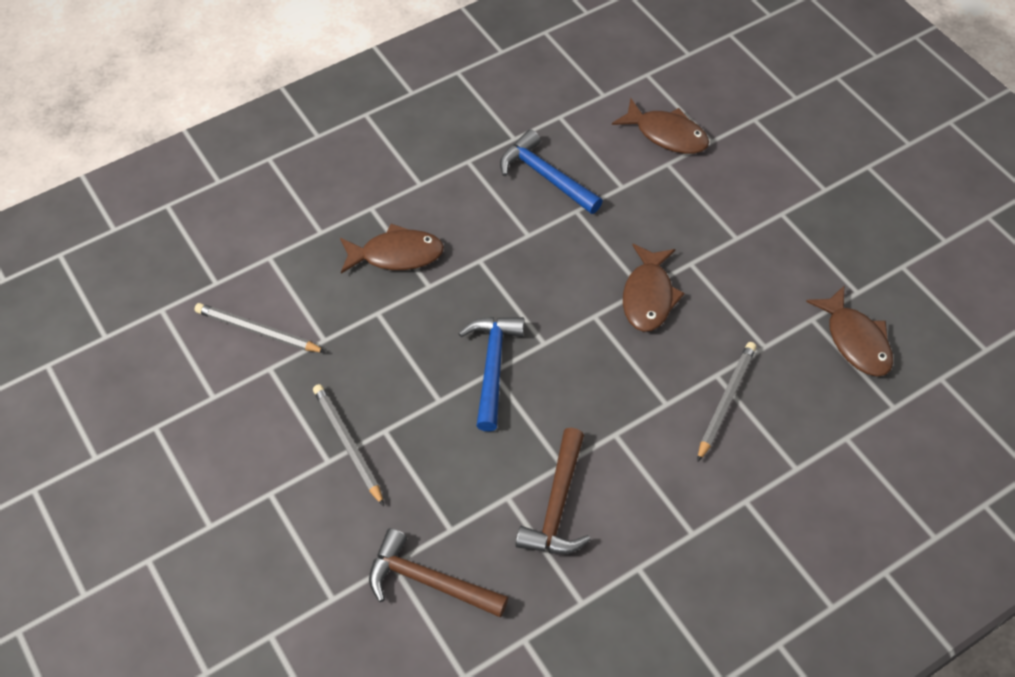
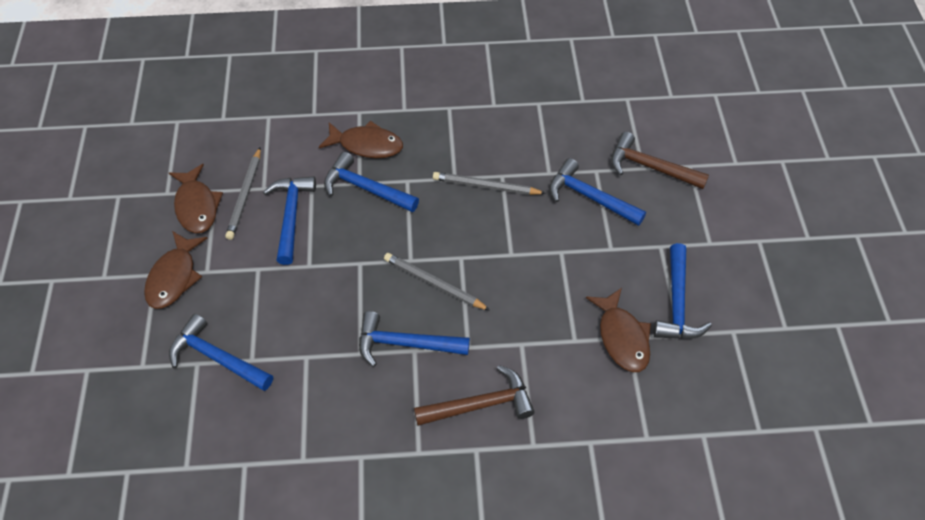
blue hammer: [458,317,524,432] [500,129,603,214] = 2 -> [169,314,273,391] [263,176,316,265] [324,152,419,212] [359,311,470,367] [549,158,646,226] [654,243,712,339] = 6

